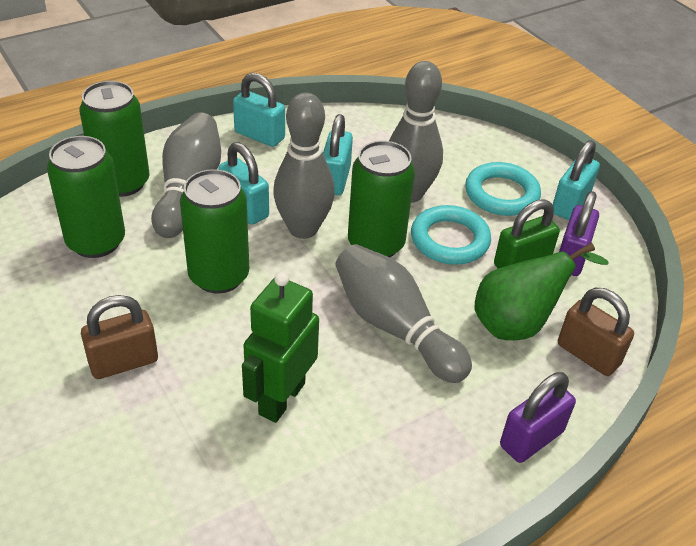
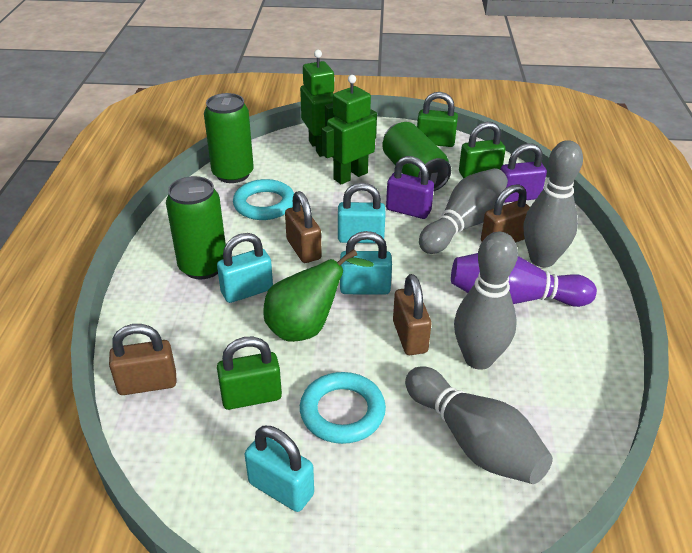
brown padlock: [81,295,158,379] [558,288,634,376] = 2 -> [109,324,177,395] [285,191,322,263] [393,274,431,355] [481,184,530,243] = 4
green can: [47,136,125,258] [79,81,150,197] [180,169,249,294] [348,141,415,258] = 4 -> [166,176,226,279] [204,93,254,183] [382,122,451,191] = 3
green padlock: [494,199,560,268] = 1 -> [217,337,282,410] [417,92,458,147] [459,122,506,178] = 3
green robot: [242,271,319,423] = 1 -> [300,50,336,157] [321,75,377,184] = 2
purple bowling pin: none = 0 -> [451,253,597,307] = 1

